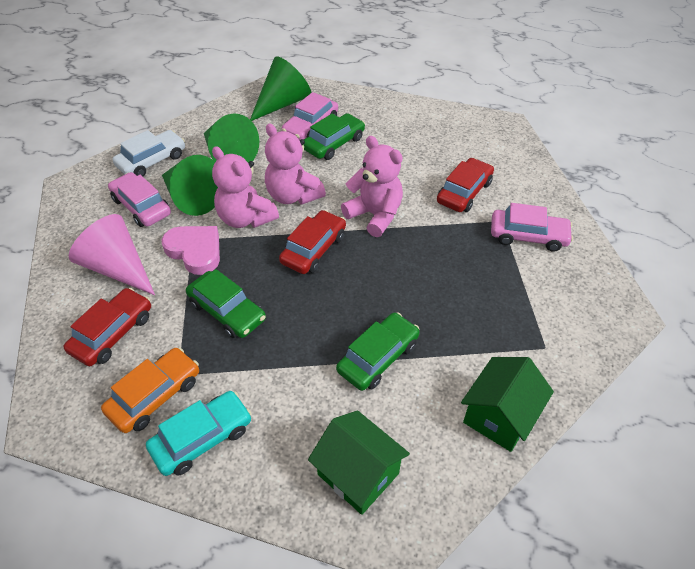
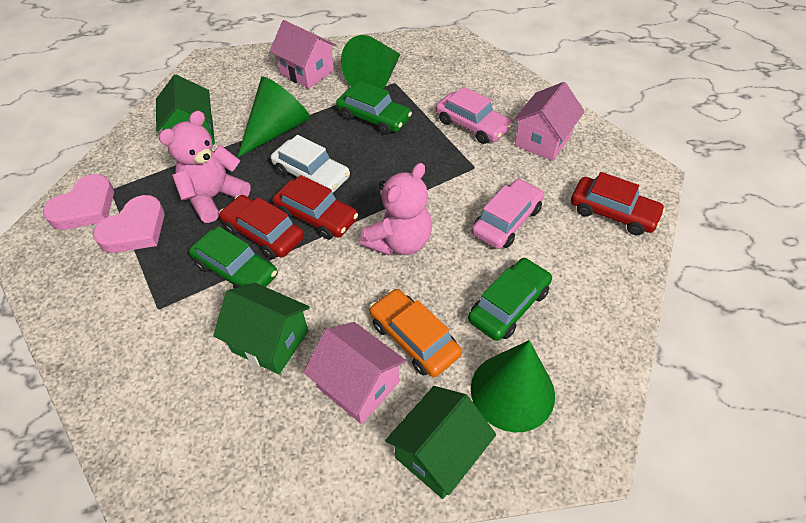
green house: [308,410,410,515] [461,357,554,452] = 2 -> [156,75,215,145] [213,283,310,375] [385,386,496,499] = 3
pink car: [108,172,171,227] [282,92,338,140] [491,203,573,252] = 3 -> [436,87,512,144] [472,179,544,249] = 2
pink cone: [69,214,155,295] = 1 -> none = 0
pink heart: [162,226,220,275] = 1 -> [43,174,114,230] [93,195,165,253] = 2
pink house: none = 0 -> [270,20,336,89] [304,322,406,424] [513,82,585,161] = 3
pink teddy bear: [212,146,279,228] [265,124,326,205] [341,136,403,237] = 3 -> [159,111,251,223] [360,163,432,255] = 2
turquoise car: [146,391,252,476] = 1 -> none = 0

